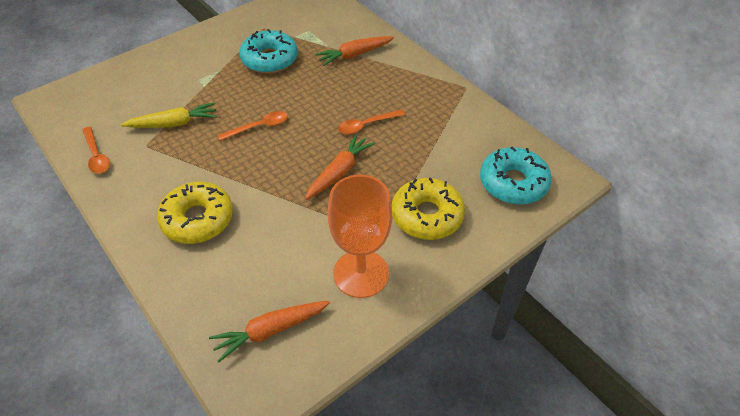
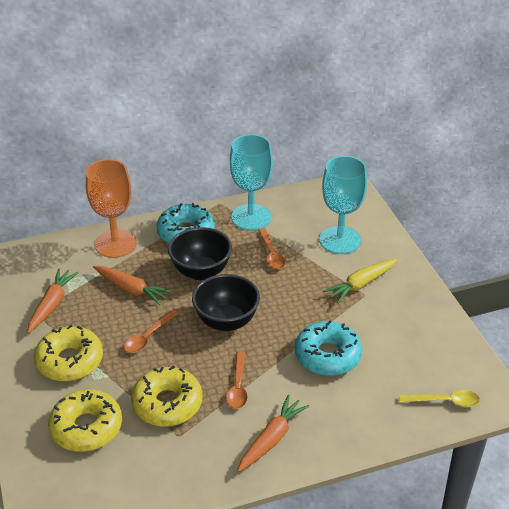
black bowl: none = 0 -> [168,227,232,280] [192,274,260,331] = 2
turquoise goblet: none = 0 -> [230,134,273,230] [319,156,367,254] = 2
yellow donut: [157,181,233,244] [392,178,465,240] = 2 -> [34,324,103,381] [48,389,122,452] [131,366,202,427] = 3
yellow spoon: none = 0 -> [399,390,480,407] = 1

